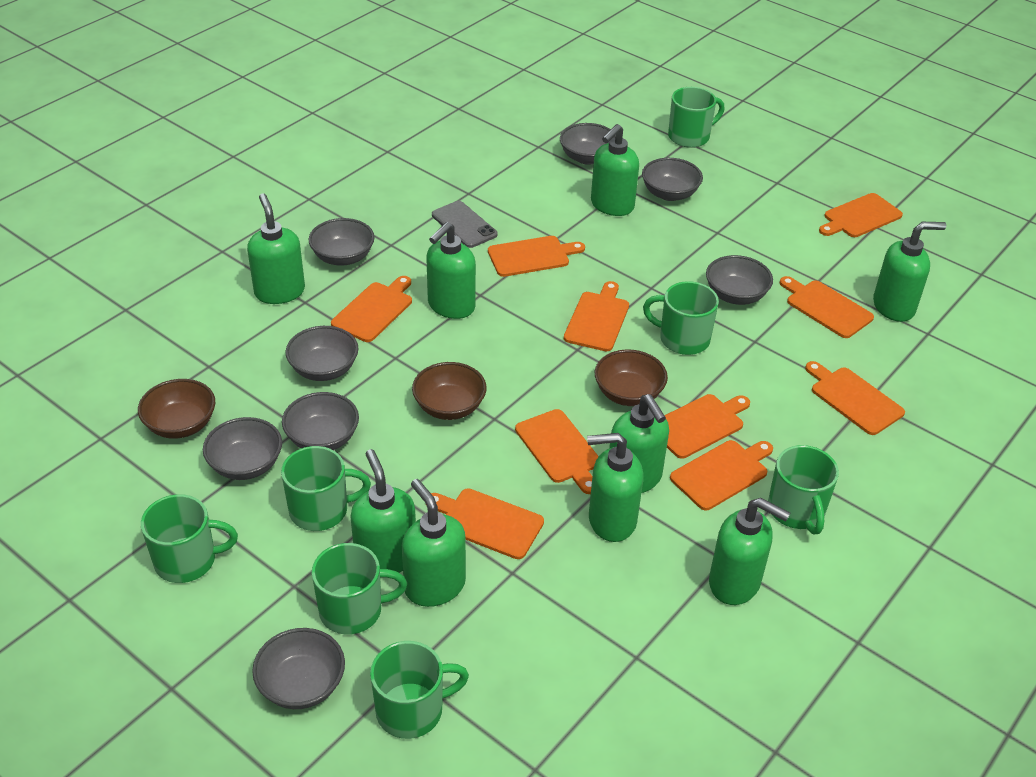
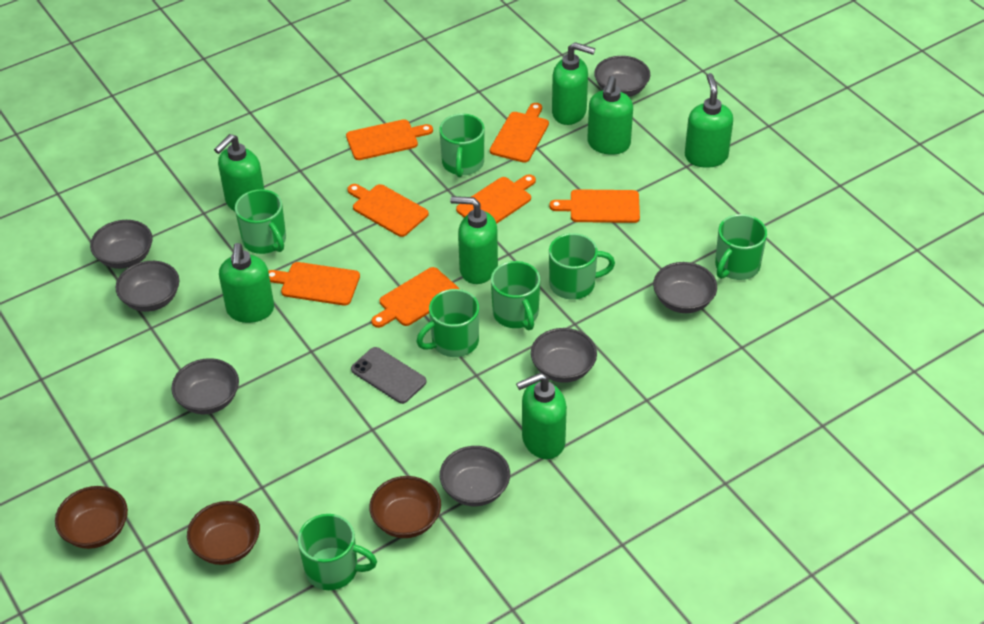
green soap dispenser: [247,193,305,304] [350,449,416,573] [402,479,466,607] [427,222,476,319] [587,433,643,542] [591,124,639,216] [609,394,669,493] [709,498,790,605] [873,222,946,322] = 9 -> [214,134,265,211] [219,243,274,323] [450,196,498,284] [516,373,567,459] [552,42,595,125] [587,76,633,155] [685,73,733,168] = 7
grey bowl: [203,417,282,480] [252,628,345,709] [282,392,359,450] [285,326,359,381] [308,218,375,266] [560,123,616,165] [642,158,703,201] [706,255,773,305] = 8 -> [90,220,153,269] [116,261,179,312] [171,358,239,414] [440,446,510,506] [531,328,597,383] [594,56,650,97] [653,262,717,313] = 7
orange cutting board: [331,276,412,342] [431,488,544,559] [488,236,585,277] [515,409,599,494] [564,281,629,351] [665,394,750,459] [670,440,773,510] [780,276,874,338] [805,361,905,435] [819,193,903,237] = 10 -> [268,262,360,306] [346,119,433,160] [347,184,429,237] [371,267,459,328] [456,174,536,224] [490,103,549,163] [549,189,640,223] = 7

